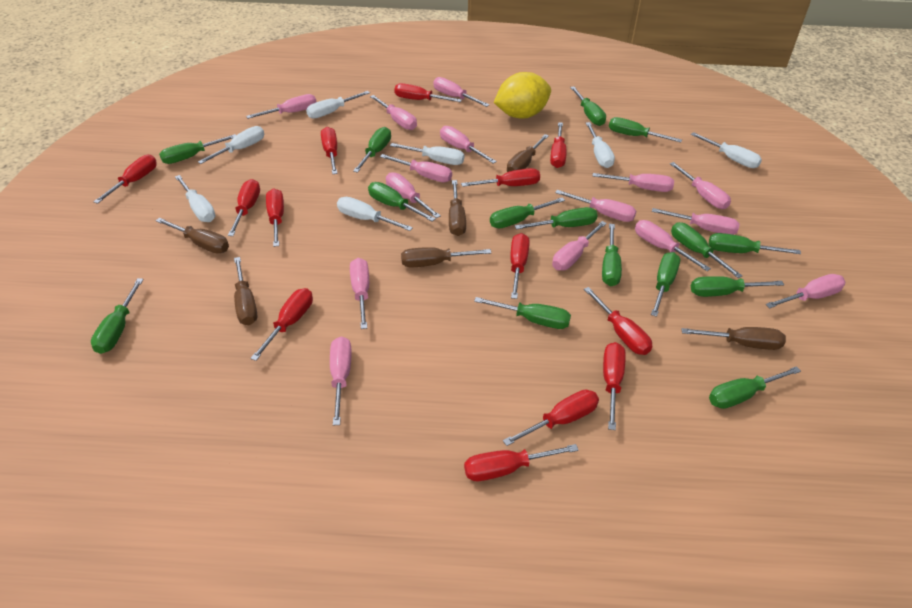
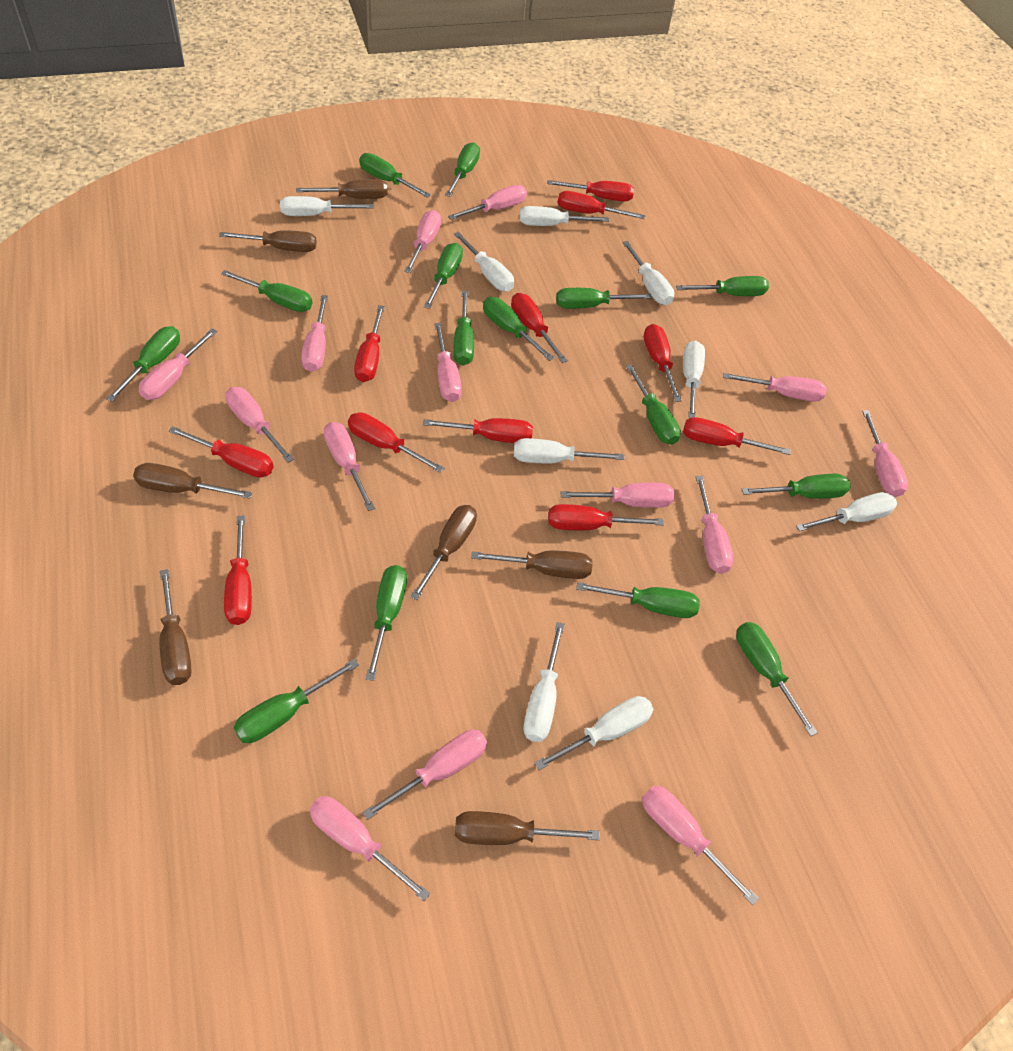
brown screwdriver: [156,218,229,254] [234,257,257,325] [401,247,491,267] [449,180,466,236] [507,134,549,172] [682,327,786,350] = 6 -> [133,463,252,499] [159,569,192,685] [219,230,317,252] [296,179,387,199] [410,505,477,600] [455,811,600,845] [471,550,593,579] = 7
pink screwdriver: [246,94,316,119] [330,337,352,425] [350,258,369,329] [370,95,417,130] [380,154,452,182] [386,172,441,218] [433,77,489,107] [440,126,497,164] [552,221,607,271] [555,190,636,222] [593,173,674,192] [635,220,711,271] [652,208,740,235] [670,162,731,209] [766,274,846,308] = 15 -> [139,328,217,400] [225,387,294,463] [301,295,328,372] [309,796,430,901] [324,422,375,511] [362,729,487,820] [405,210,441,273] [434,323,462,402] [448,185,527,220] [560,483,675,508] [642,786,759,905] [695,476,734,574] [723,373,827,401] [862,410,908,497] = 14
red screwdriver: [93,155,157,204] [228,179,260,236] [250,288,313,361] [266,188,284,247] [321,127,338,174] [394,83,462,102] [461,168,540,187] [464,444,579,481] [503,389,599,446] [510,233,530,299] [550,122,566,168] [584,287,652,355] [603,342,626,430] = 13 -> [169,426,274,478] [224,515,252,625] [348,412,444,473] [354,305,385,382] [423,418,533,443] [511,293,568,363] [547,180,634,201] [548,504,664,530] [557,191,645,219] [644,324,682,402] [683,417,791,455] = 11
white screwdriver: [175,175,215,222] [198,126,264,164] [306,91,370,119] [337,197,413,231] [390,143,464,165] [586,122,615,168] [691,132,762,168] = 7 -> [280,196,374,216] [454,232,514,291] [514,438,624,463] [519,206,609,226] [523,622,565,742] [534,696,654,770] [622,241,675,305] [683,341,705,418] [796,492,897,532] = 9
yellow lemon: [494,72,551,119] = 1 -> none = 0

